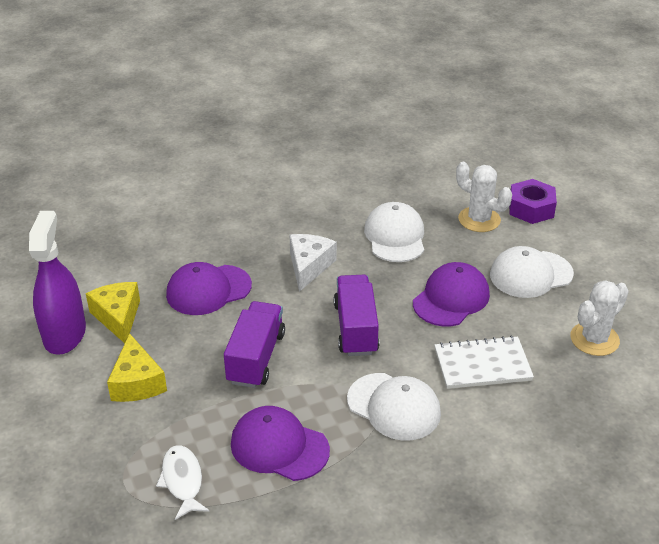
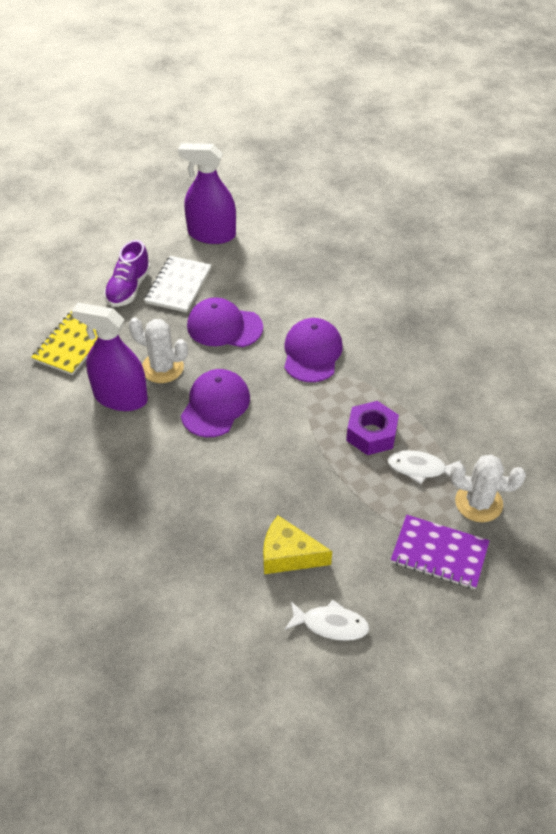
purple notebook: none = 0 -> [391,515,490,589] = 1
purple shoe: none = 0 -> [104,240,151,307] = 1
purple spray bottle: [29,211,86,355] = 1 -> [72,303,148,411] [178,143,236,244] = 2
purple truck: [224,301,285,388] [334,275,379,356] = 2 -> none = 0
white cap: [347,373,441,441] [364,202,424,262] [490,246,574,298] = 3 -> none = 0
white cheese: [290,234,337,292] = 1 -> none = 0
white fish: [156,445,210,520] = 1 -> [285,599,369,641] [387,450,461,484] = 2
yellow cheese: [86,282,140,343] [107,333,167,402] = 2 -> [263,516,332,574] = 1
yellow notebook: none = 0 -> [31,311,98,375] = 1

